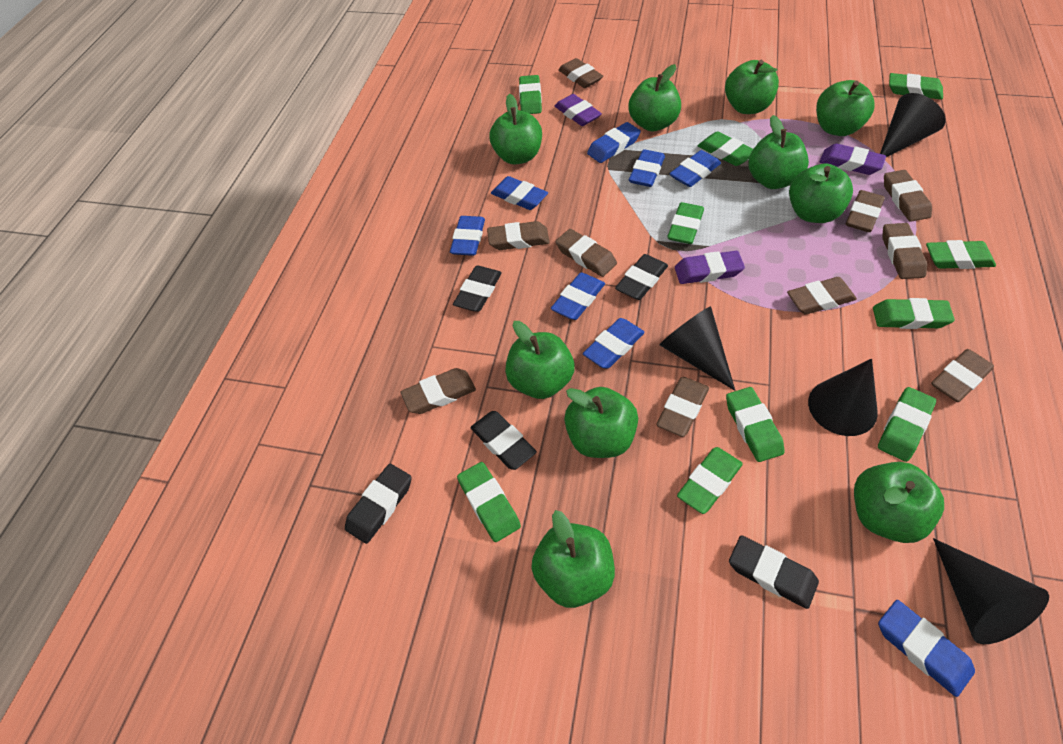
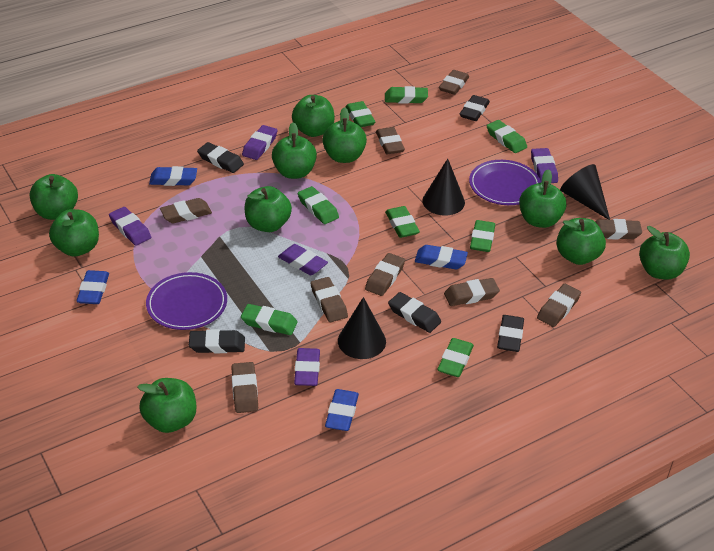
black cone: [659,306,735,391] [808,358,878,436] [880,93,946,157] [933,538,1049,644] = 4 -> [338,297,386,359] [422,159,465,216] [560,164,610,220] = 3
blue eraser: [450,216,485,256] [491,176,548,210] [551,272,605,320] [583,318,645,369] [587,122,641,163] [629,149,665,187] [670,150,721,187] [878,600,975,697] = 8 -> [76,270,109,304] [149,166,197,186] [325,389,359,431] [415,245,468,269] = 4
brown eraser: [400,368,476,414] [487,221,550,250] [556,229,617,277] [558,58,603,88] [656,377,709,437] [787,277,857,315] [845,190,885,232] [882,223,927,279] [884,170,932,222] [931,349,994,402] = 10 -> [160,198,212,223] [231,362,258,413] [311,277,348,322] [365,253,405,296] [376,127,405,154] [439,70,469,95] [444,278,500,306] [537,284,581,327] [595,219,642,240] = 9
green eraser: [457,462,521,542] [519,75,542,114] [667,202,704,244] [677,447,743,514] [698,131,753,166] [726,387,785,462] [873,298,955,329] [878,387,936,462] [889,73,943,100] [926,240,996,269] = 10 -> [241,304,298,335] [298,186,339,224] [346,101,376,127] [385,86,428,104] [385,206,420,238] [437,338,474,377] [470,220,495,252] [487,120,527,153] = 8
purple eraser: [555,94,602,126] [675,251,745,284] [819,144,886,175] = 3 -> [109,207,151,245] [242,125,277,160] [278,244,328,275] [294,348,320,386] [531,148,558,183] = 5
purple plate: none = 0 -> [146,272,227,330] [469,160,541,205] = 2

